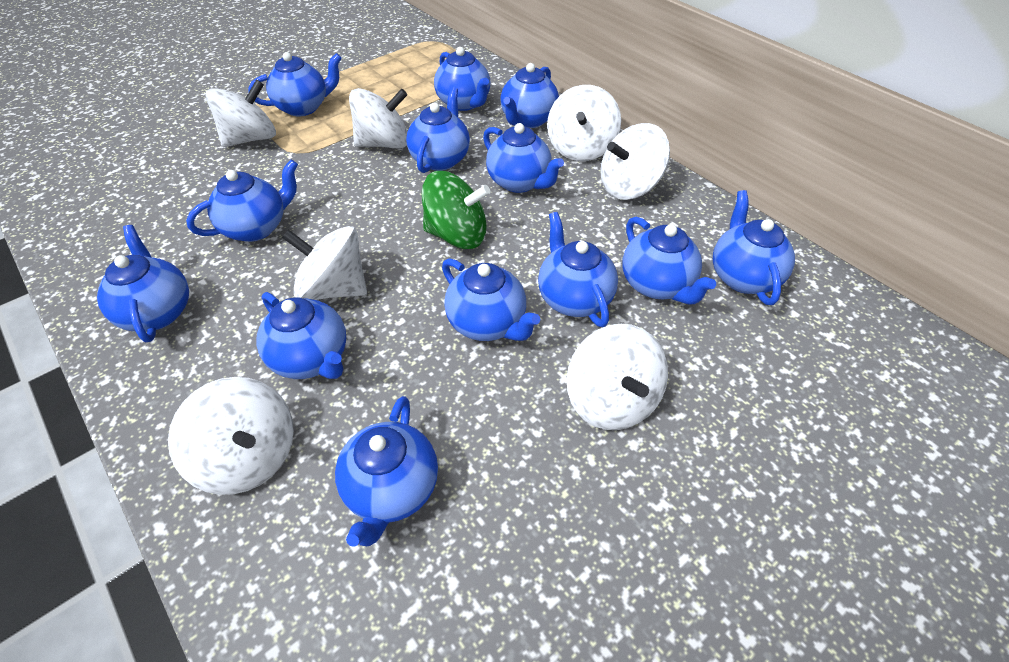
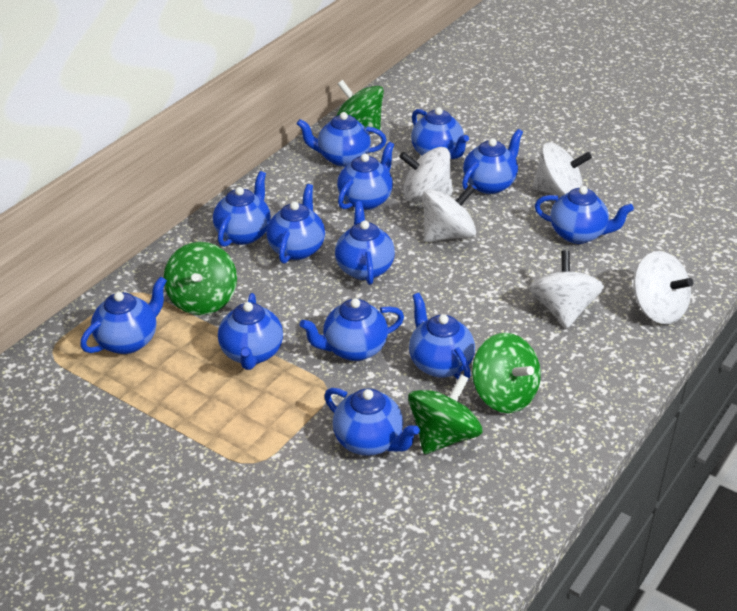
green spinning top: [422,171,491,249] = 1 -> [164,242,237,315] [336,80,384,130] [408,374,483,454] [472,333,541,413] = 4
white spinning top: [168,377,294,495] [205,80,276,147] [282,226,367,300] [349,88,407,148] [547,85,621,161] [567,324,668,430] [600,123,670,200] = 7 -> [399,147,453,202] [423,185,476,242] [529,250,604,328] [532,142,592,197] [634,251,694,324] = 5

